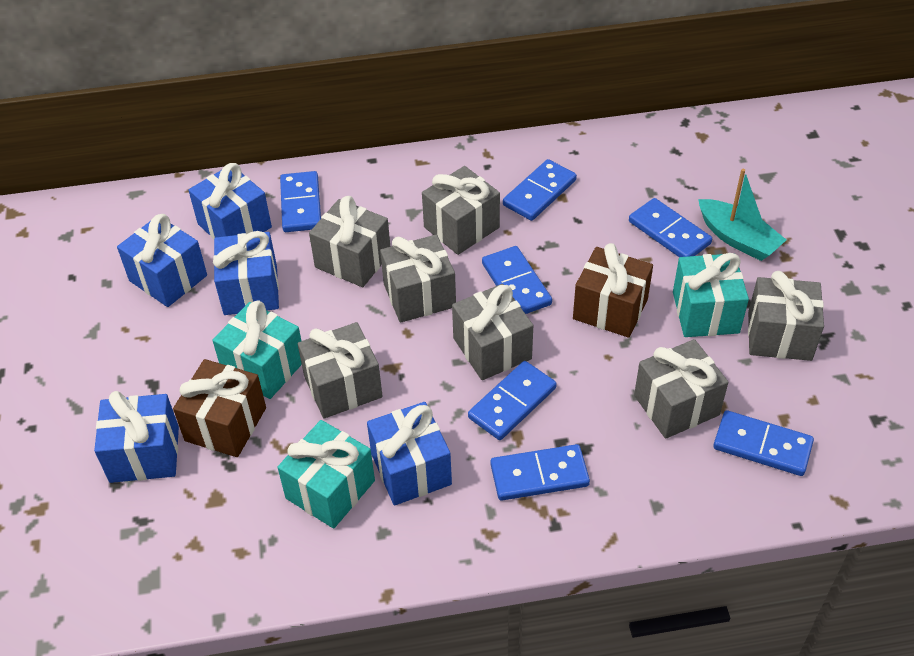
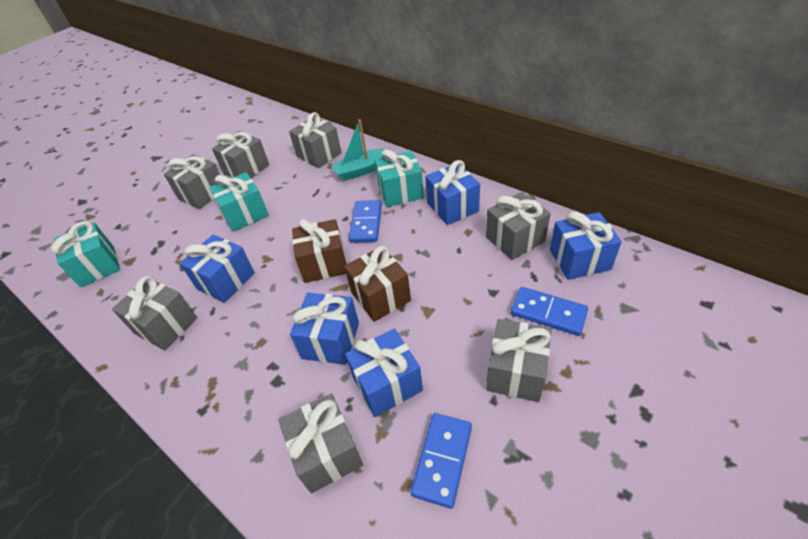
blue domino: [280,171,321,232] [468,361,557,440] [482,246,552,314] [490,444,590,501] [503,159,577,221] [629,198,712,257] [713,410,814,476] = 7 -> [349,200,382,243] [410,413,472,509] [511,287,588,336] = 3

